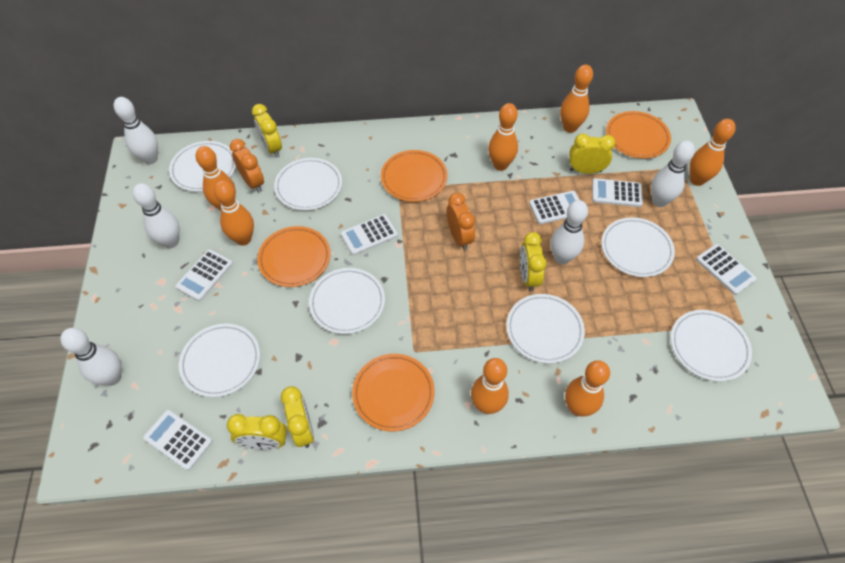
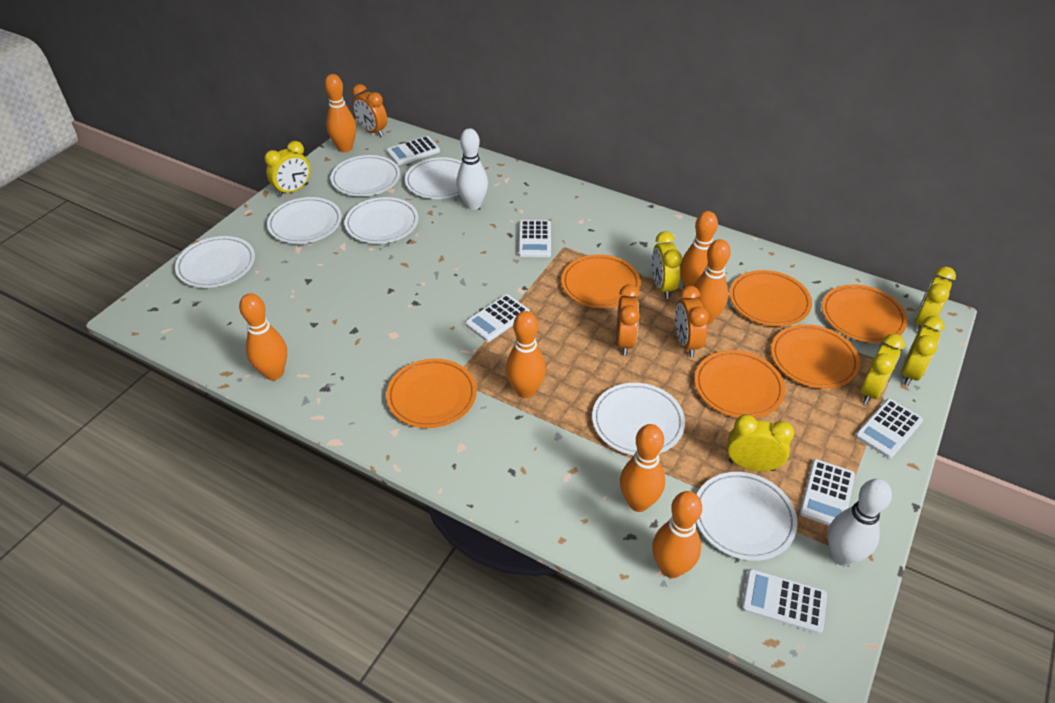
orange clock: [230,139,264,192] [447,193,475,250] = 2 -> [352,84,387,137] [616,284,640,356] [675,286,709,357] = 3
orange plate: [257,226,331,287] [352,354,435,432] [381,150,448,202] [606,111,671,159] = 4 -> [386,359,477,428] [561,254,641,309] [695,350,785,418] [729,270,812,326] [771,324,860,389] [822,285,908,343] = 6
white bowling pin: [60,328,122,386] [114,97,158,164] [133,183,180,249] [551,200,588,265] [651,141,695,207] = 5 -> [456,128,488,210] [828,479,892,566] = 2
yellow clock: [227,414,287,450] [252,104,282,158] [281,386,314,448] [520,232,547,292] [569,134,615,174] = 5 -> [264,141,311,197] [652,231,682,299] [727,415,794,471] [860,334,905,404] [901,316,945,386] [915,266,956,331] = 6

